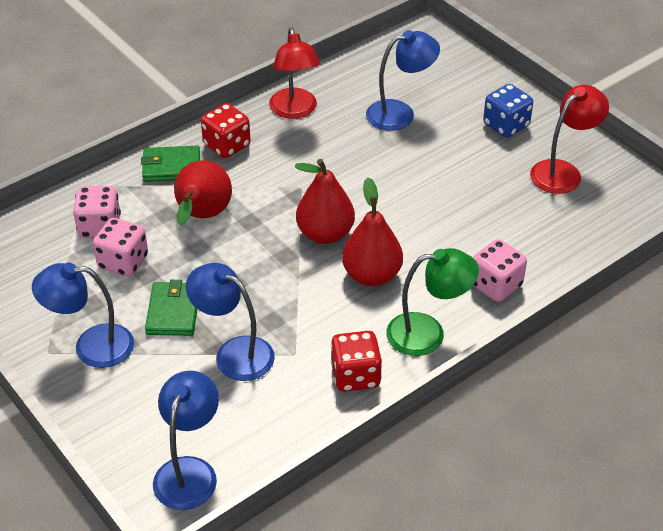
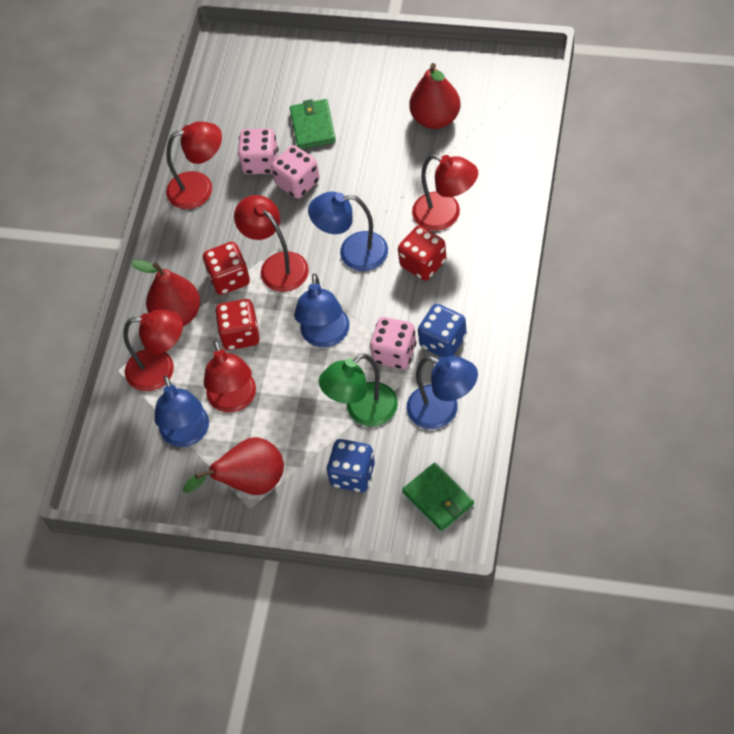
blue dice: [483,84,533,138] = 1 -> [326,439,375,492] [418,304,467,357] = 2
red dice: [201,103,251,158] [331,331,382,392] = 2 -> [203,242,250,295] [215,299,260,350] [398,226,446,281] = 3
red lamp: [269,27,320,119] [530,85,609,194] = 2 -> [123,310,183,391] [166,122,222,209] [204,340,256,412] [234,195,309,292] [412,154,478,231] = 5

